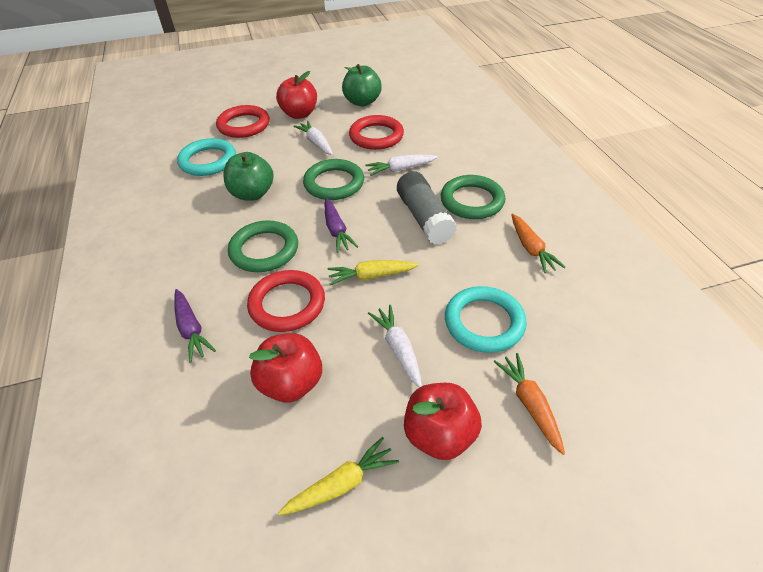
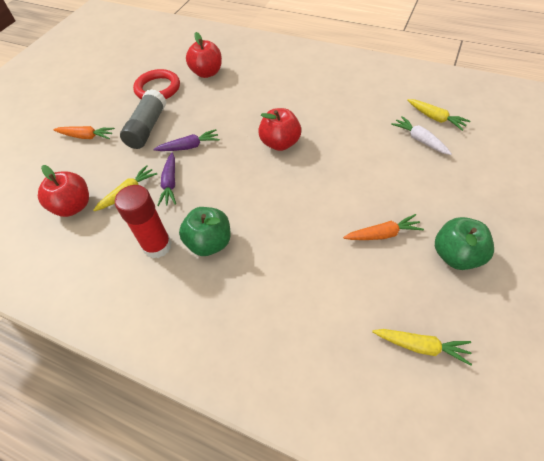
green ring: [228,220,298,272] [303,159,364,200] [441,175,505,219] = 3 -> none = 0
red glue stick: none = 0 -> [115,185,172,258] = 1
red ring: [216,105,270,138] [247,270,325,332] [349,115,404,150] = 3 -> [133,69,180,99] = 1
turquoise ring: [177,138,236,176] [445,286,527,353] = 2 -> none = 0
white carrot: [293,121,333,155] [365,155,438,176] [368,305,422,388] = 3 -> [391,116,452,155] = 1
yellow carrot: [278,437,399,516] [327,260,419,285] = 2 -> [93,165,157,211] [372,329,472,365] [407,99,470,131] = 3

